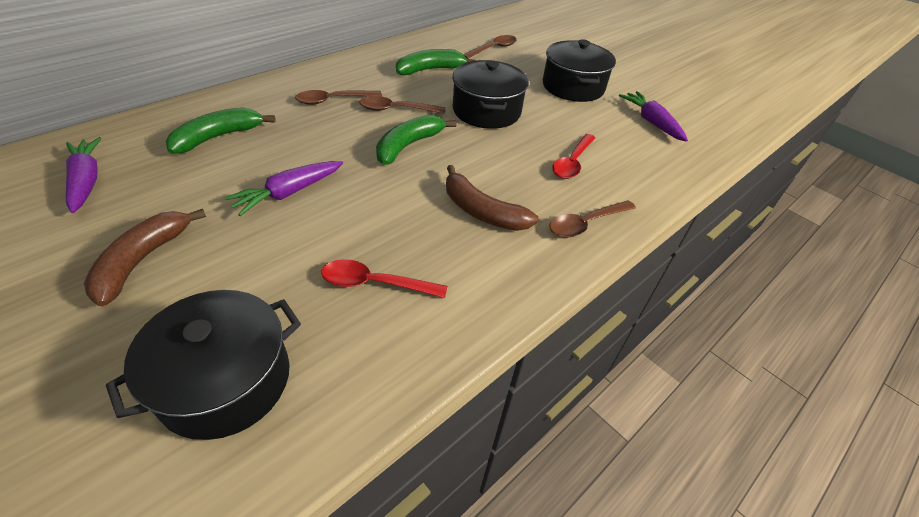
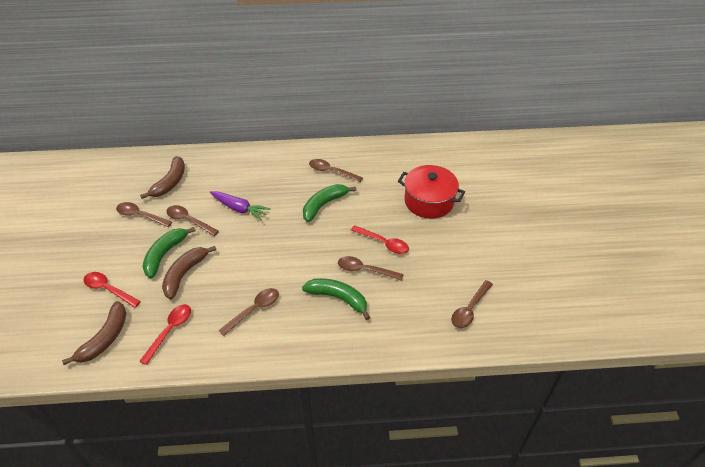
black pot: [106,290,301,440] [452,60,529,129] [543,40,616,102] = 3 -> none = 0
brown banana: [84,209,206,306] [446,165,539,231] = 2 -> [62,301,126,365] [140,156,185,199] [162,246,216,299] = 3
brown spoon: [295,90,382,105] [359,96,446,114] [463,35,517,59] [550,200,636,238] = 4 -> [116,202,172,227] [166,205,219,236] [218,288,279,336] [309,159,363,182] [338,256,404,281] [451,280,493,328] = 6
purple carrot: [66,137,101,213] [225,161,343,216] [619,91,688,142] = 3 -> [210,191,271,221] = 1
red pot: none = 0 -> [398,165,465,219] = 1
red spoon: [321,259,447,298] [552,134,595,179] = 2 -> [83,272,141,308] [139,304,191,365] [351,225,409,254] = 3

